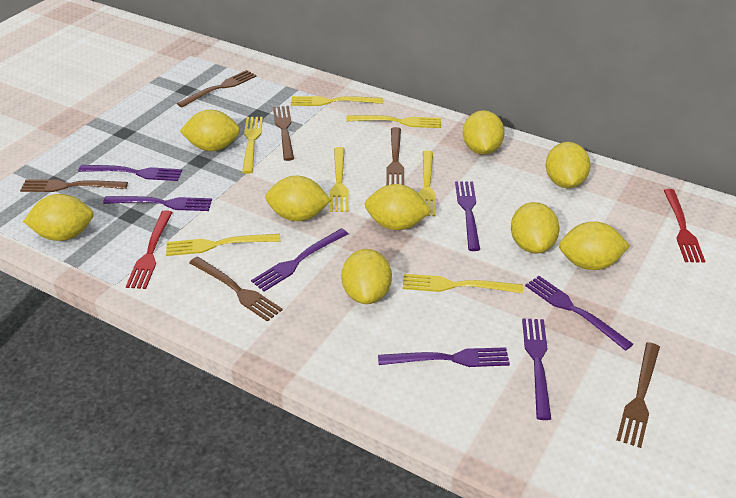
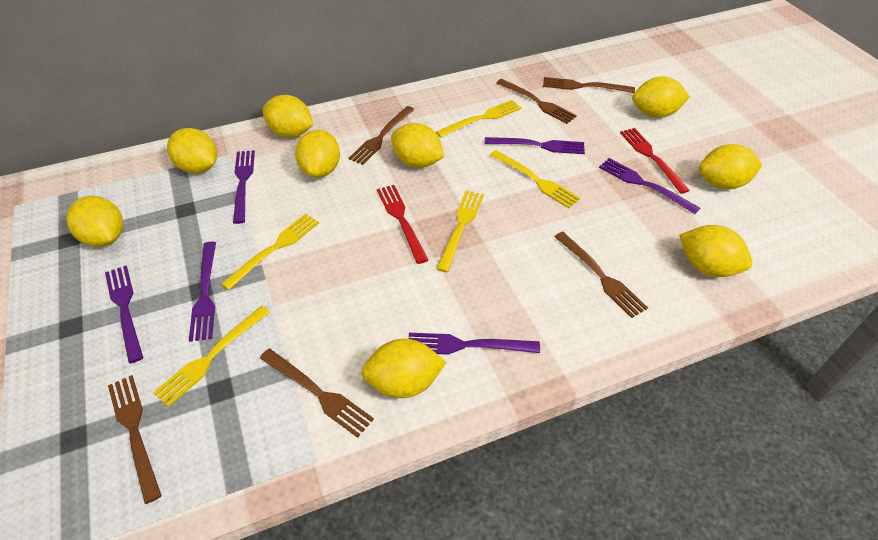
purple fork: [78,165,182,181] [103,196,212,211] [251,228,348,292] [378,347,510,367] [455,181,480,251] [522,318,551,420] [525,276,633,351] = 7 -> [105,266,143,363] [189,242,216,342] [233,150,255,224] [408,333,540,355] [485,137,585,154] [599,158,700,214] = 6
yellow fork: [166,234,280,256] [242,117,263,174] [291,96,383,106] [330,147,348,212] [346,115,441,128] [403,274,523,293] [418,150,436,216] = 7 -> [153,306,270,407] [221,214,319,290] [436,100,522,138] [436,190,484,272] [490,150,580,208] = 5

